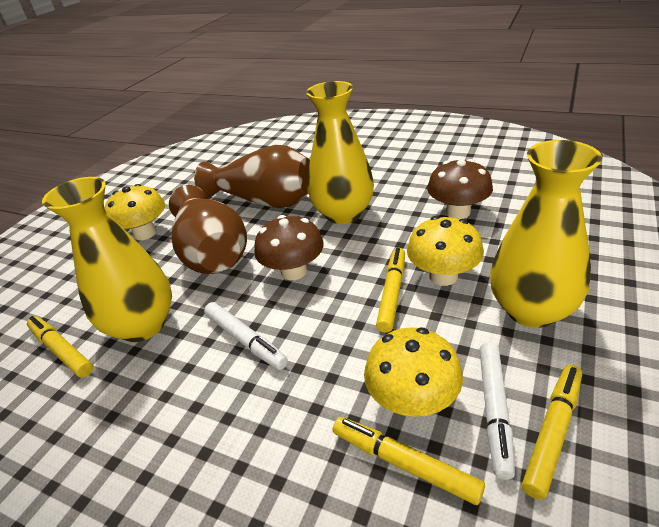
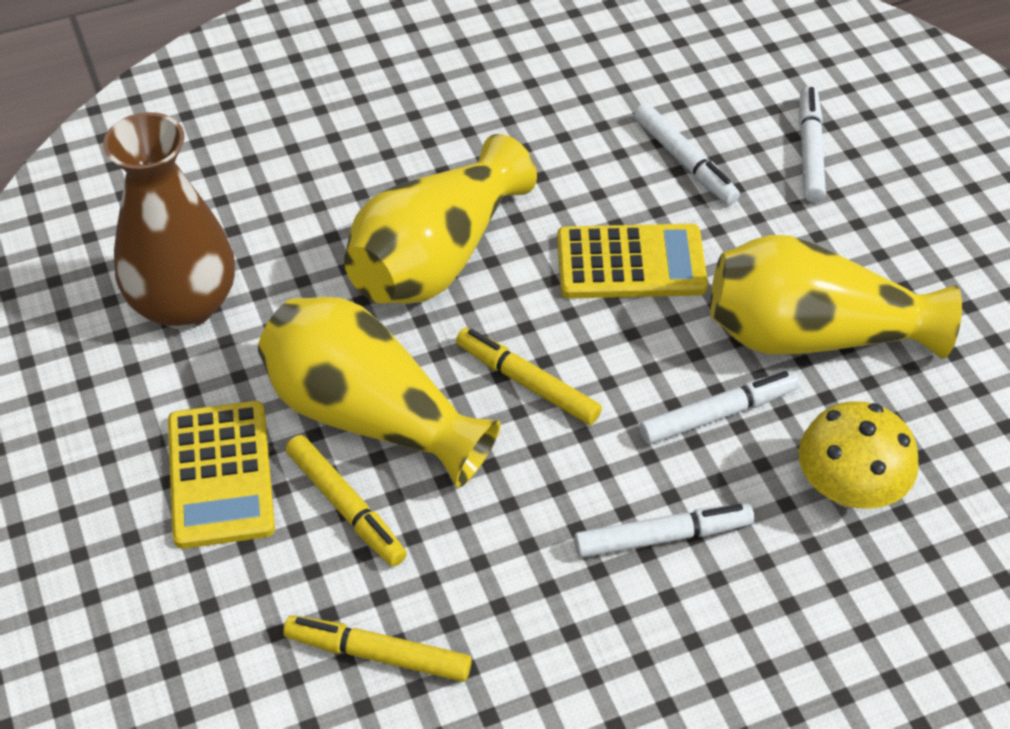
brown mushroom: [254,215,324,280] [427,159,493,219] = 2 -> none = 0
brown vase: [169,185,247,274] [194,145,310,208] = 2 -> [103,112,235,329] = 1
white marker: [204,302,288,370] [479,342,515,480] = 2 -> [574,504,754,558] [634,103,740,205] [639,370,799,444] [799,86,826,202] = 4
yellow calculator: none = 0 -> [168,401,275,549] [557,224,708,298] = 2
yellow marker: [27,316,93,378] [333,417,485,505] [376,248,405,333] [522,365,582,500] = 4 -> [283,615,472,682] [286,435,407,567] [456,327,602,425] = 3
yellow mushroom: [104,184,165,240] [364,327,463,417] [407,216,484,286] = 3 -> [798,401,919,509] = 1

